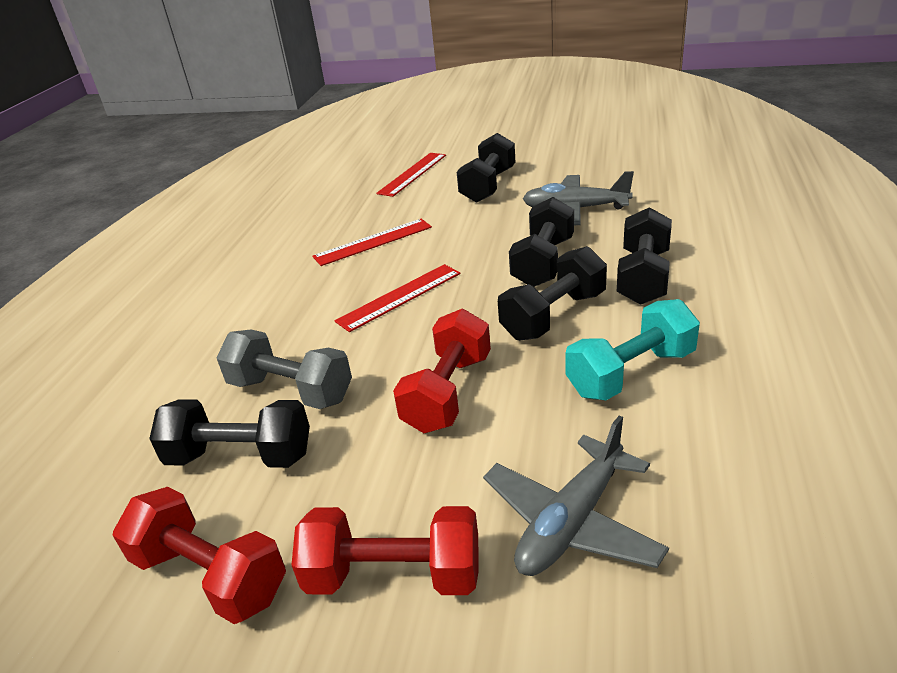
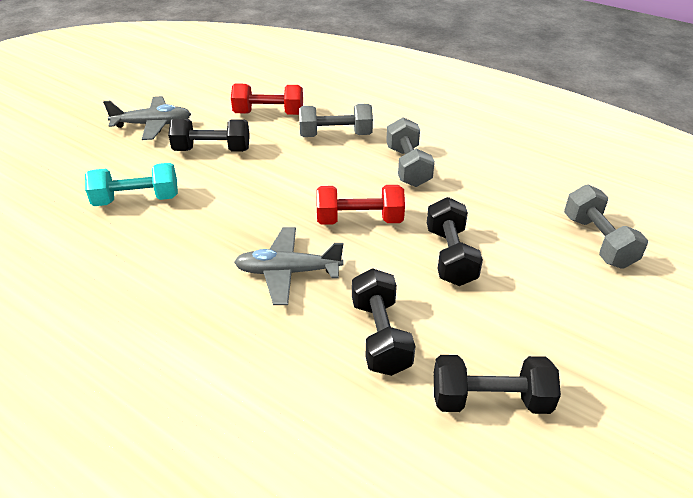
black dumbbell: [149,399,310,468] [457,133,515,203] [498,246,607,341] [509,197,574,287] [617,207,672,305] = 5 -> [168,119,250,152] [352,268,415,376] [427,197,483,286] [434,355,561,414] = 4
grey dumbbell: [216,329,352,409] = 1 -> [299,104,373,137] [386,117,435,187] [564,184,648,269] = 3
red dumbbell: [113,487,286,624] [291,506,478,595] [393,309,491,433] = 3 -> [231,83,303,115] [316,185,405,225] = 2
red ruler: [313,219,432,266] [335,264,461,332] [376,153,446,197] = 3 -> none = 0

